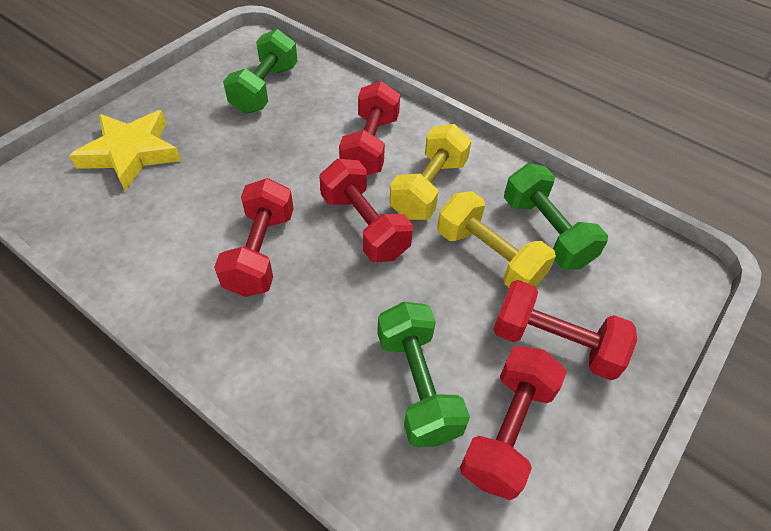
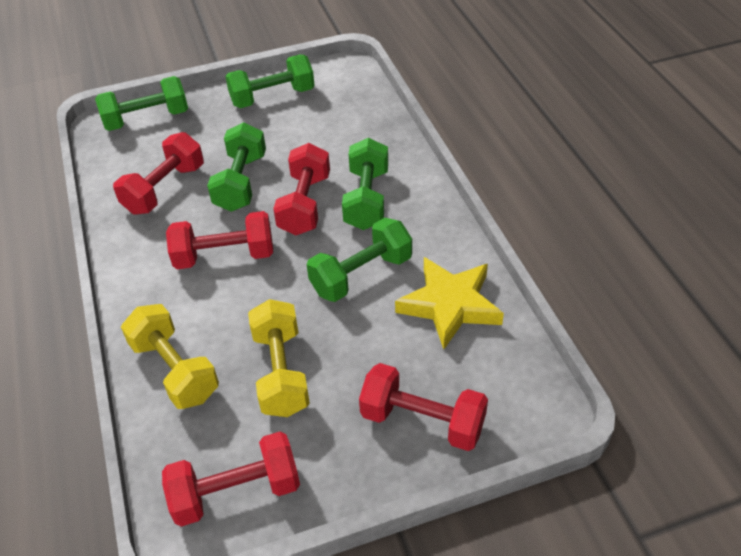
green dumbbell: [223,29,298,114] [377,302,470,447] [504,163,608,269] = 3 -> [95,76,188,131] [207,122,266,212] [225,55,315,108] [307,218,412,302] [342,138,388,230] = 5

